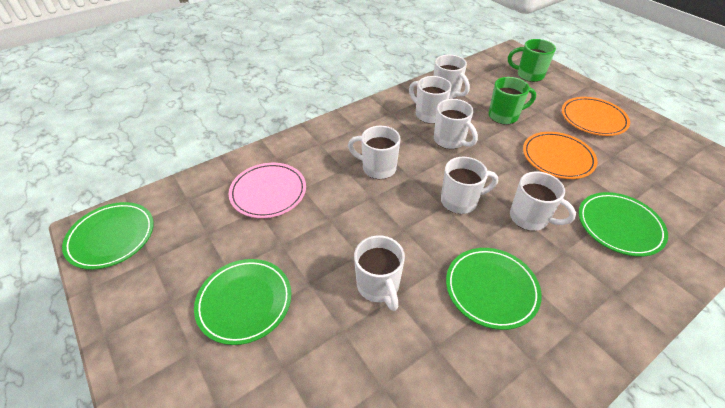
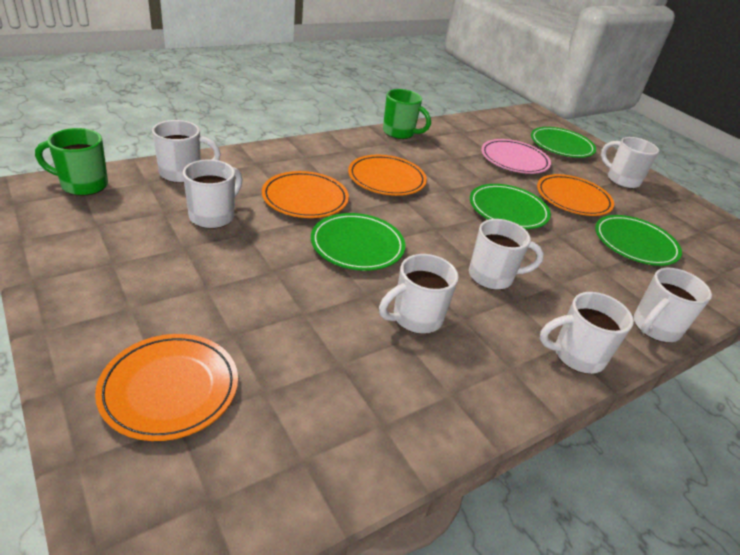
orange plate: [523,132,597,179] [562,97,630,136] = 2 -> [95,334,238,441] [262,171,349,218] [348,155,427,196] [537,174,614,216] = 4

